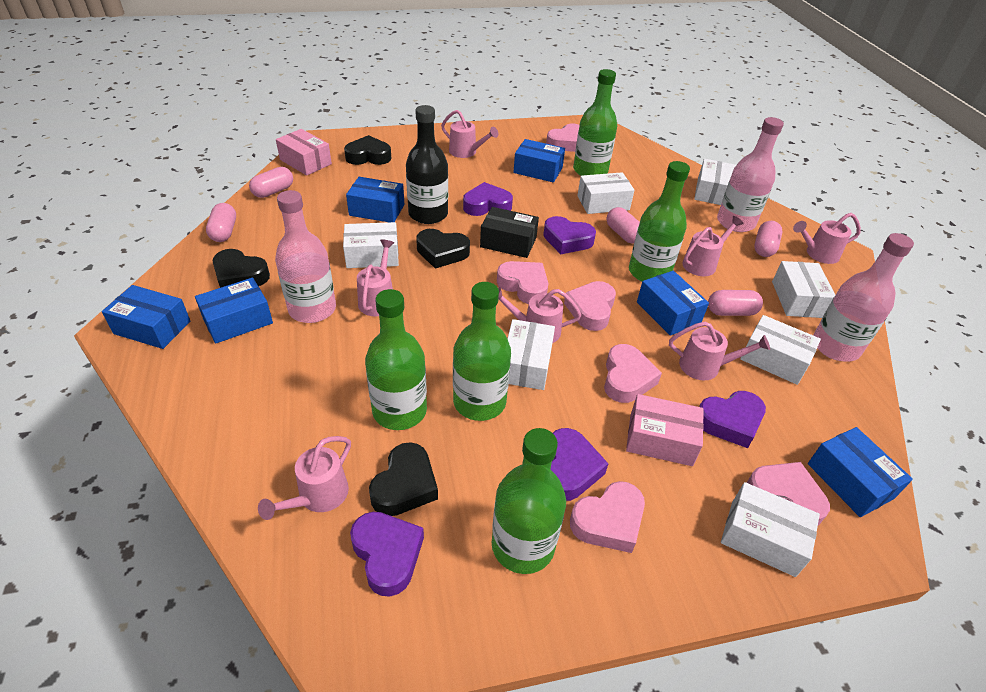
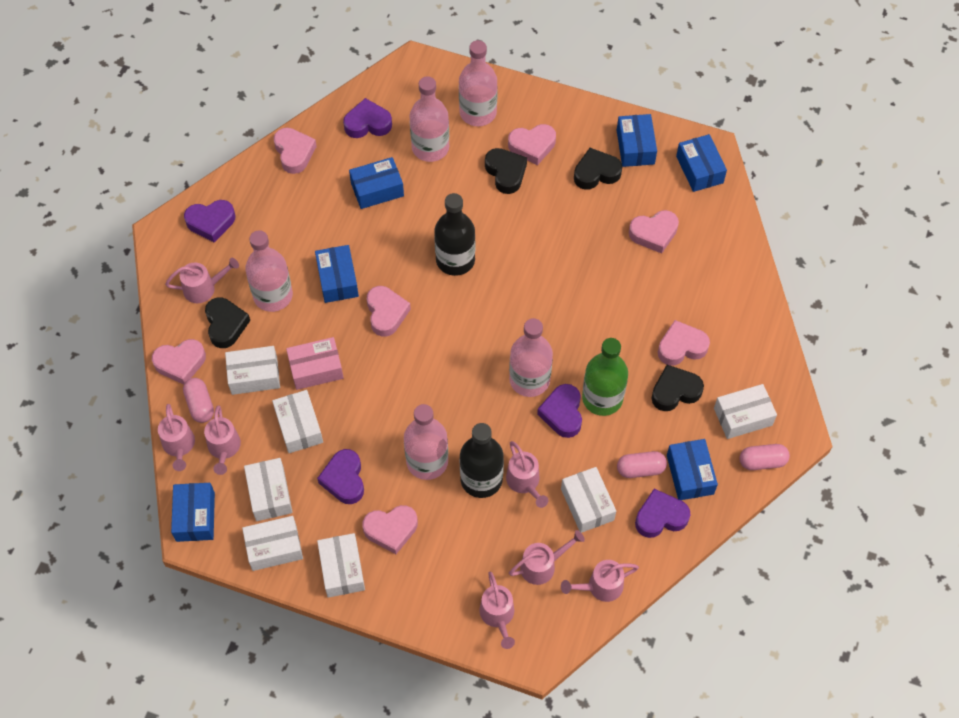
black bottle: [406,105,448,224] = 1 -> [434,193,475,276] [460,423,504,498] = 2
black box: [480,207,539,258] = 1 -> none = 0
green bottle: [365,289,427,430] [453,282,511,421] [492,428,566,574] [573,69,617,176] [629,161,690,282] = 5 -> [582,338,628,416] = 1
pink bottle: [275,190,336,323] [717,117,784,232] [813,233,914,362] = 3 -> [245,230,293,312] [404,404,448,480] [409,76,449,162] [459,40,498,126] [509,318,553,397] = 5
pink box: [276,129,332,176] [626,394,704,466] = 2 -> [286,337,344,390] = 1
pink capsule: [206,203,236,242] [249,167,293,198] [606,207,640,244] [708,290,763,316] [754,221,782,257] = 5 -> [183,378,214,423] [617,451,667,478] [739,444,790,470] = 3
pink heart: [497,261,549,304] [546,123,580,152] [564,281,616,331] [570,481,645,553] [604,344,662,403] [747,462,830,526] = 6 -> [152,339,206,384] [274,128,317,174] [362,505,418,554] [367,286,411,337] [508,124,556,165] [629,210,679,254] [658,320,710,366] = 7

